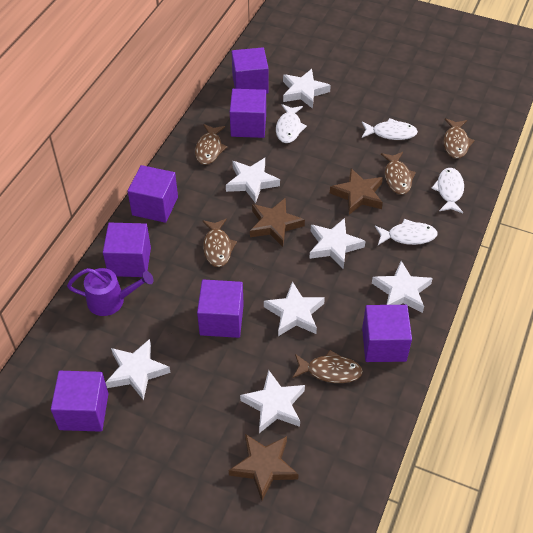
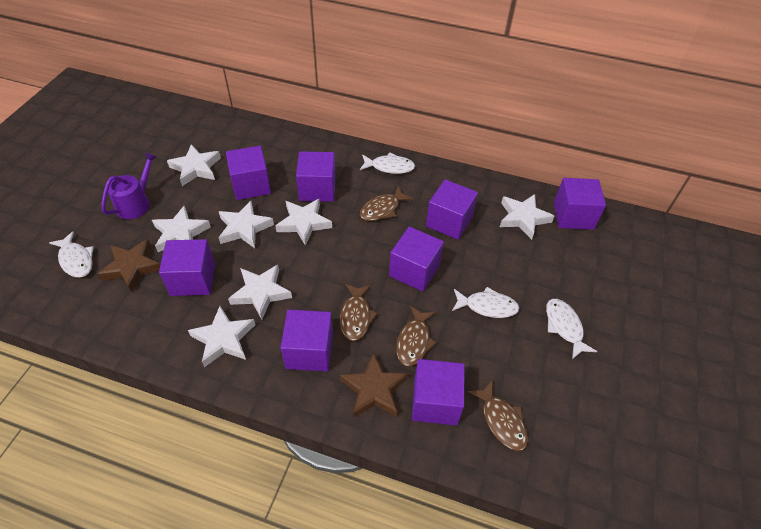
brown fish: [195,124,228,165] [203,219,237,267] [293,350,363,383] [381,152,416,195] [443,118,475,159] = 5 -> [340,284,378,341] [360,186,413,221] [396,306,437,366] [468,379,528,451] = 4
brown star: [229,434,299,501] [250,198,305,247] [330,168,383,215] = 3 -> [97,239,161,292] [340,352,408,418] = 2
purple cube: [51,371,109,432] [103,222,151,277] [128,165,178,223] [197,279,244,338] [230,89,266,138] [232,47,269,94] [362,305,412,362] = 7 -> [159,239,215,296] [226,146,271,200] [280,309,333,371] [296,151,336,202] [389,226,444,291] [412,359,465,425] [426,179,478,240] [554,178,606,230] = 8

